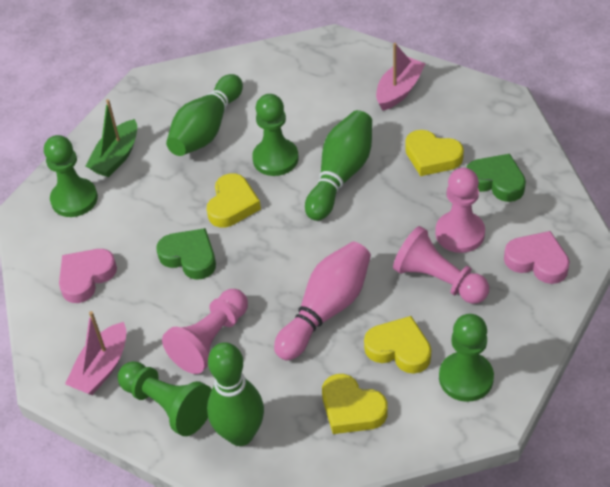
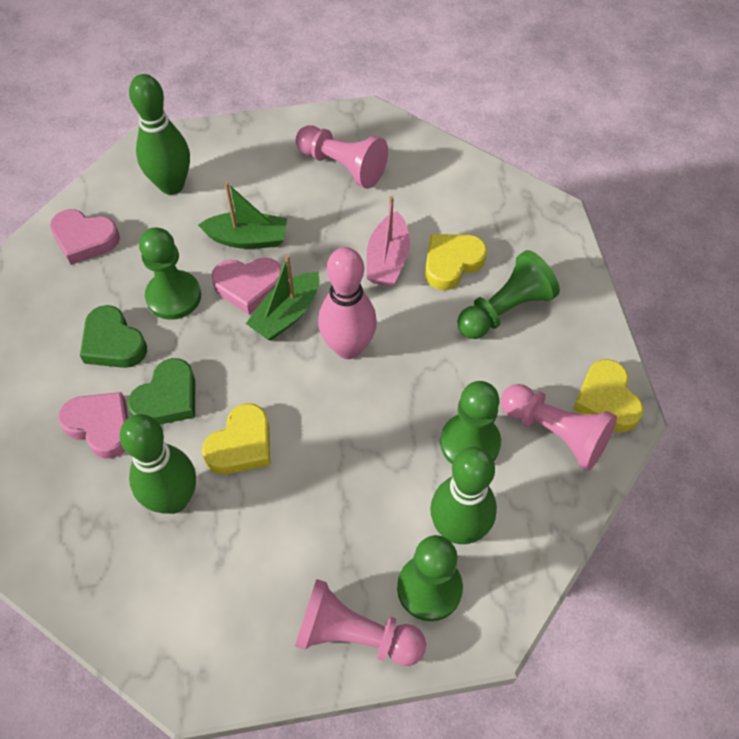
green boat: [86,99,137,177] = 1 -> [198,182,287,249] [246,255,319,341] = 2
pink boat: [65,311,126,395] [376,43,426,111] = 2 -> [367,196,410,286] = 1
pink heart: [59,249,117,303] [504,231,570,284] = 2 -> [50,209,120,265] [58,392,128,459] [211,258,282,315] = 3
yellow heart: [207,173,261,228] [322,374,388,434] [364,316,431,374] [405,130,464,176] = 4 -> [202,403,270,474] [425,234,487,290] [573,359,644,432] = 3

